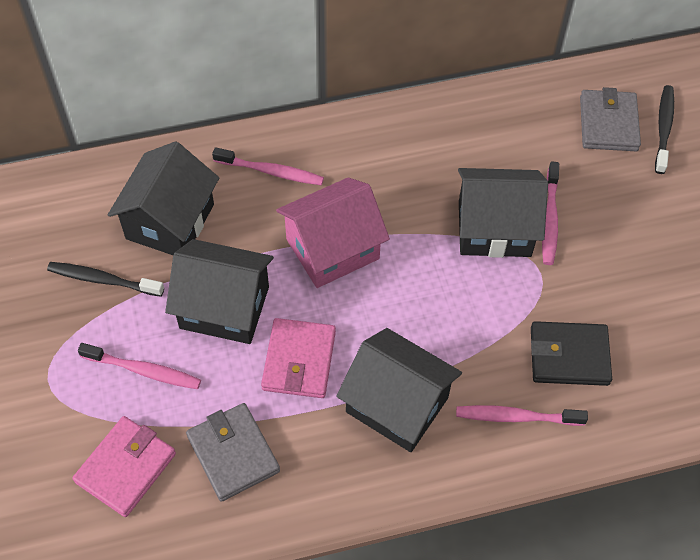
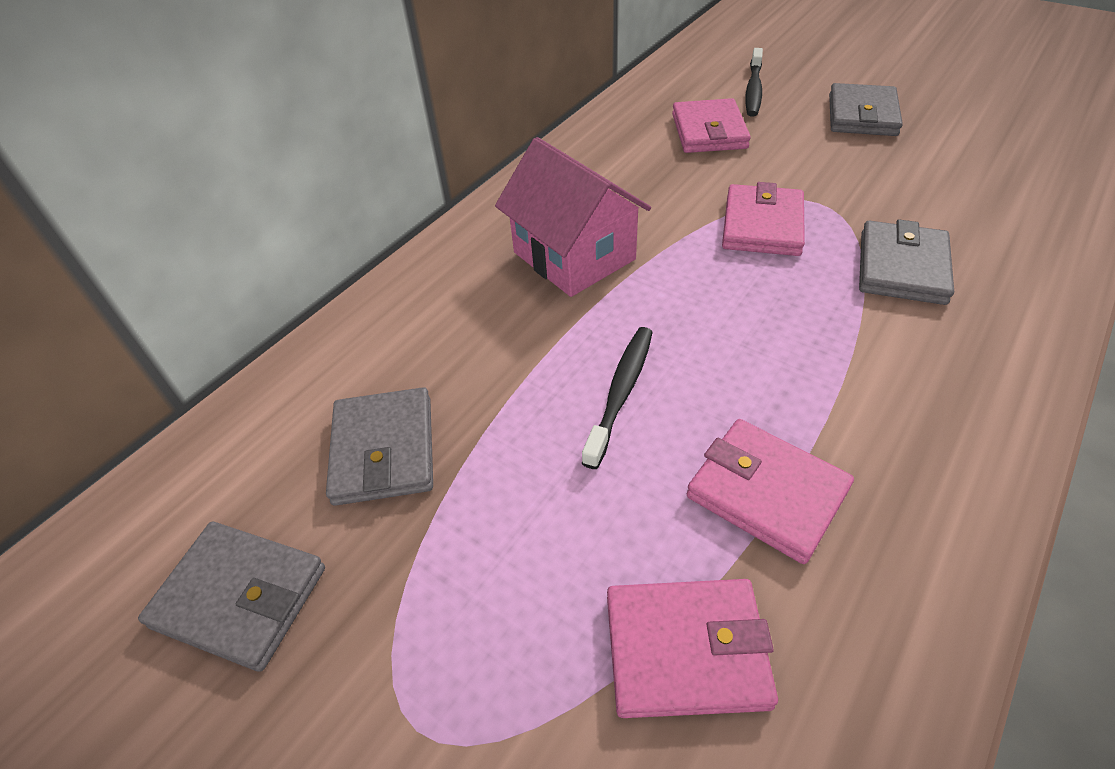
black house: [108,141,219,255] [165,239,274,344] [336,328,462,452] [458,168,548,258] = 4 -> none = 0
black wallet: [531,321,612,386] = 1 -> none = 0
grey wallet: [186,403,280,502] [580,87,641,151] = 2 -> [138,522,325,672] [326,387,433,506] [829,83,903,136] [859,220,954,305] = 4
pink toothbrush: [78,343,201,389] [212,147,324,185] [456,405,588,426] [542,161,559,265] = 4 -> none = 0
pink wallet: [73,416,176,517] [261,318,336,398] = 2 -> [607,579,778,718] [672,98,751,153] [687,419,854,564] [722,182,805,256] = 4

